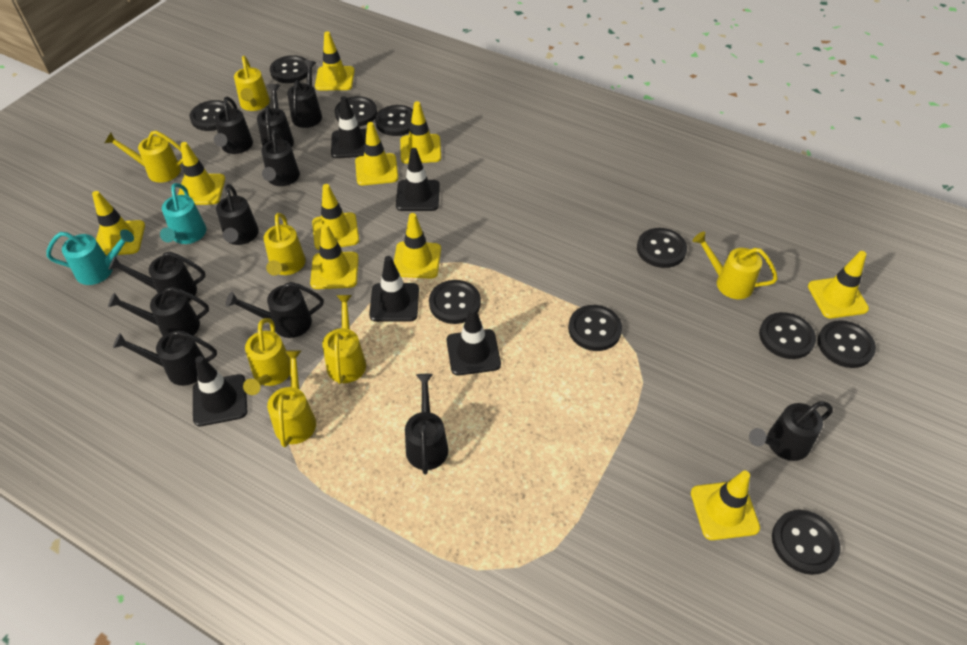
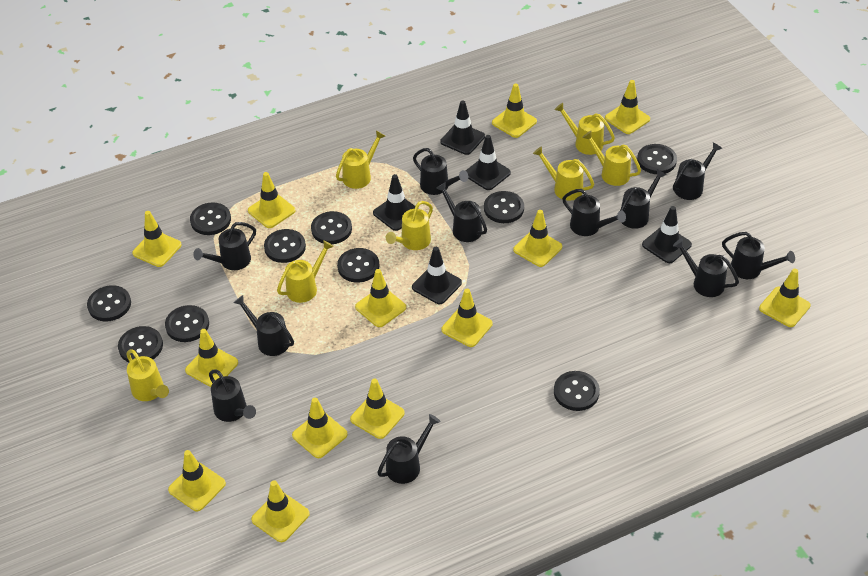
turquoise watering can: [46,229,134,285] [160,183,206,244] = 2 -> none = 0
yellow traffic cone: [92,191,145,256] [178,142,225,205] [310,224,359,289] [312,184,359,250] [315,31,355,90] [355,122,398,185] [394,213,441,279] [400,101,441,164] [691,471,760,540] [808,251,869,318] = 10 -> [132,211,182,267] [168,450,226,511] [185,329,238,387] [248,172,296,228] [251,480,310,542] [292,398,348,458] [350,379,405,439] [355,269,406,327] [441,289,492,347] [492,83,537,138] [513,210,562,267] [605,80,650,134] [759,268,811,327] = 13

